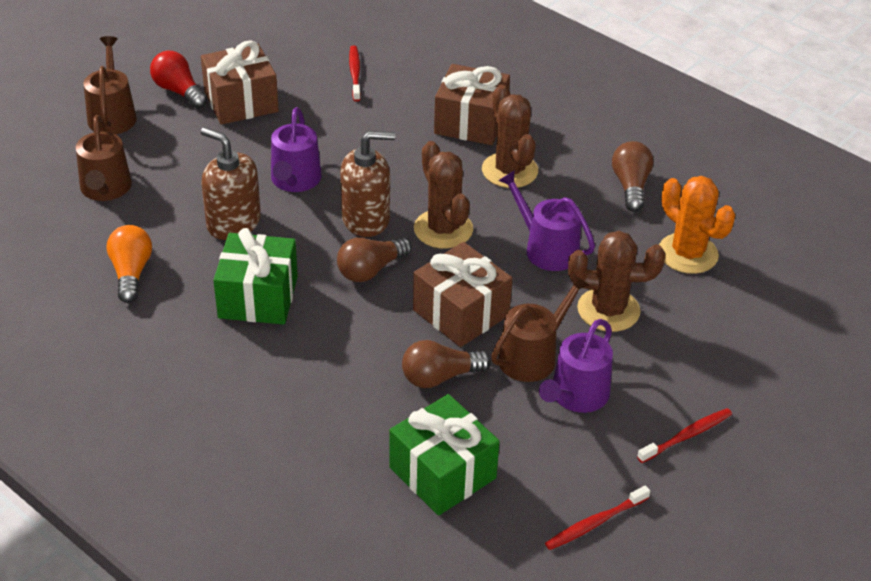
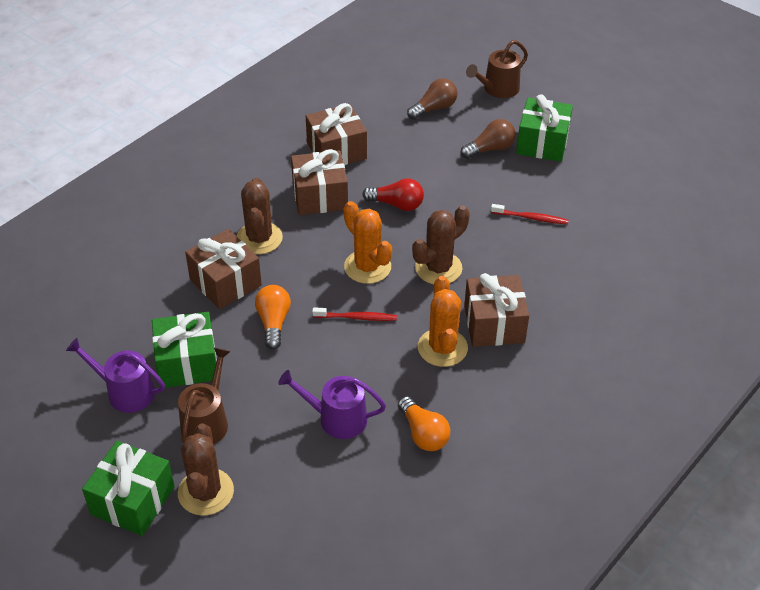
brown gift: [201,40,279,125] [413,242,513,347] [434,64,510,145] = 3 -> [185,229,262,309] [291,149,348,215] [306,103,367,165] [464,273,529,347] = 4
brown light bulb: [337,237,412,282] [402,340,491,388] [612,141,653,212] = 3 -> [407,78,457,120] [461,119,516,159] = 2
brown soap dispenser: [201,127,261,240] [340,131,395,237] = 2 -> none = 0
brown watering can: [76,115,132,201] [84,36,137,134] [491,274,590,382] = 3 -> [178,348,231,445] [466,40,528,98] = 2
green gift: [213,228,298,325] [389,394,500,516] = 2 -> [82,441,175,536] [152,312,217,388] [516,94,573,162] = 3
orange cactus: [659,176,736,274] = 1 -> [344,201,392,284] [418,276,468,367] = 2
orange light bulb: [106,225,152,303] = 1 -> [255,285,291,350] [398,396,450,451] = 2
purple watering can: [271,107,322,192] [498,170,595,271] [539,319,613,413] = 3 -> [66,338,165,413] [278,370,386,439] = 2
red toothbrush: [349,45,361,102] [545,485,650,550] [637,408,732,463] = 3 -> [312,308,397,321] [491,204,569,225] = 2

